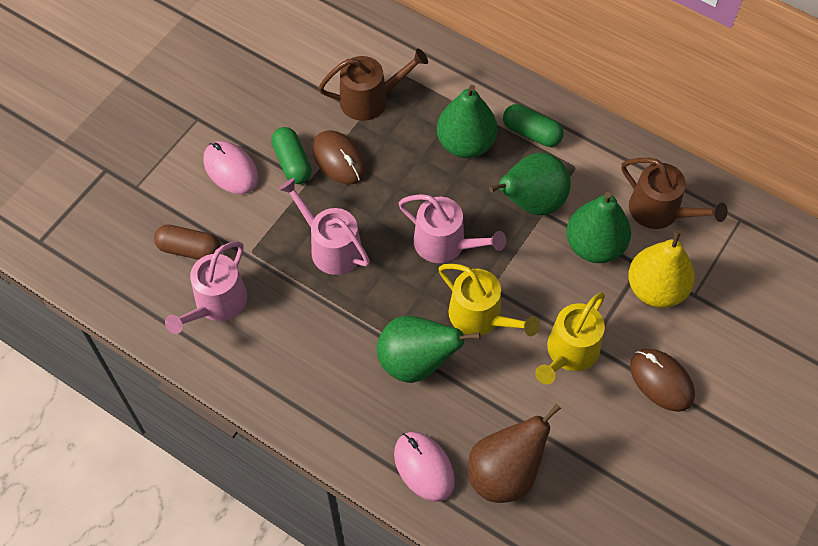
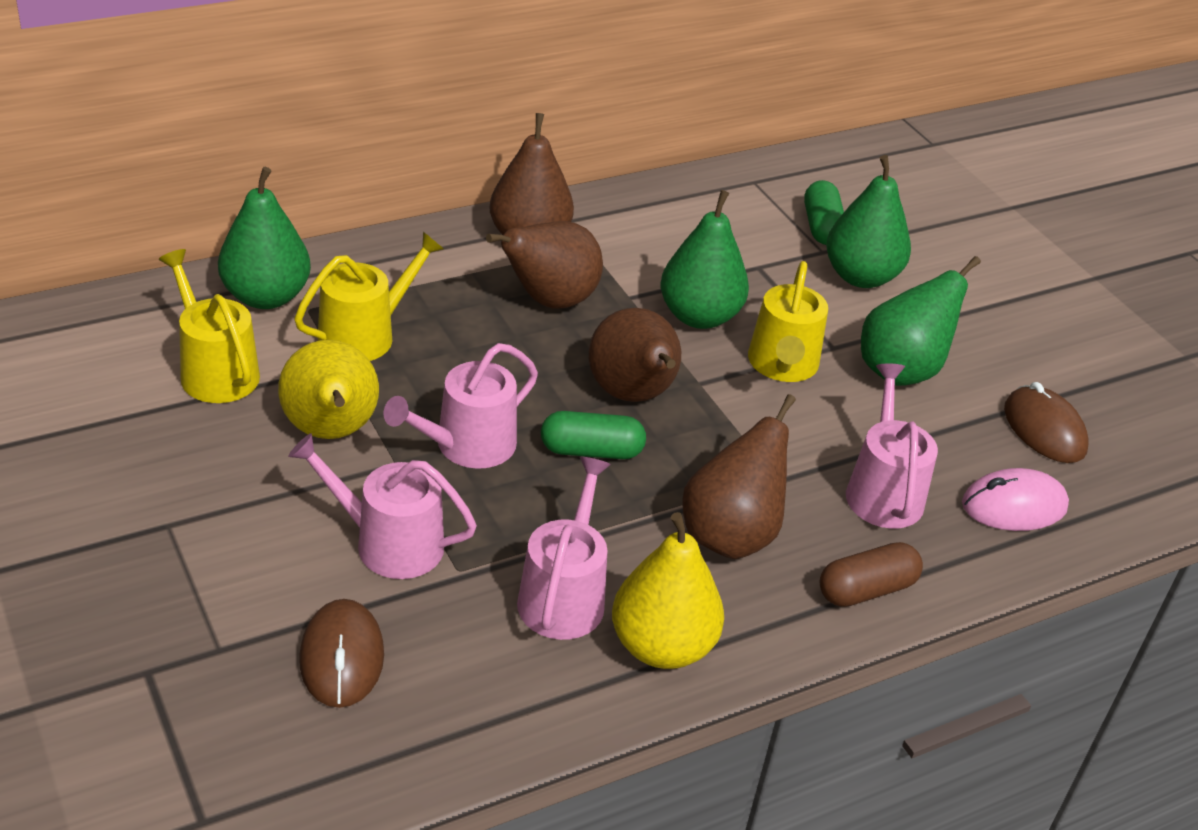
brown pear: [468,404,561,503] = 1 -> [486,221,603,309] [490,113,574,235] [589,308,681,402] [682,394,796,559] = 4
brown watering can: [318,49,428,121] [621,158,728,229] = 2 -> none = 0
pink mouse: [203,141,259,194] [394,432,455,502] = 2 -> [962,468,1069,531] = 1
pink watering can: [165,241,247,334] [279,178,370,275] [399,194,506,263] = 3 -> [288,433,477,579] [383,343,538,469] [517,457,611,640] [846,364,938,529] = 4
yellow pear: [628,230,695,308] = 1 -> [278,340,379,439] [612,512,724,669] = 2
yellow watering can: [439,264,540,336] [535,292,605,384] = 2 -> [158,249,260,403] [294,232,444,361] [748,261,828,382] = 3

